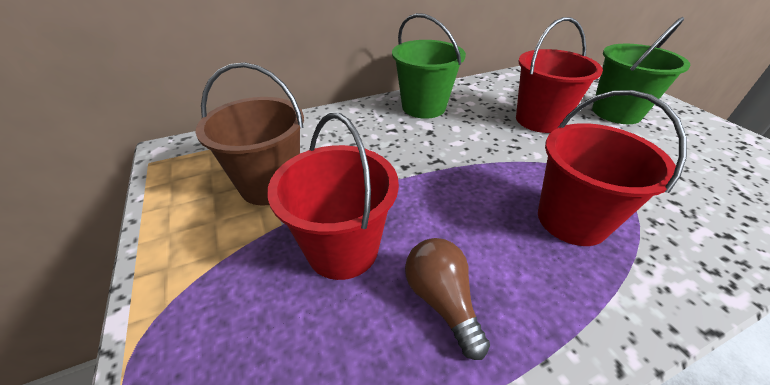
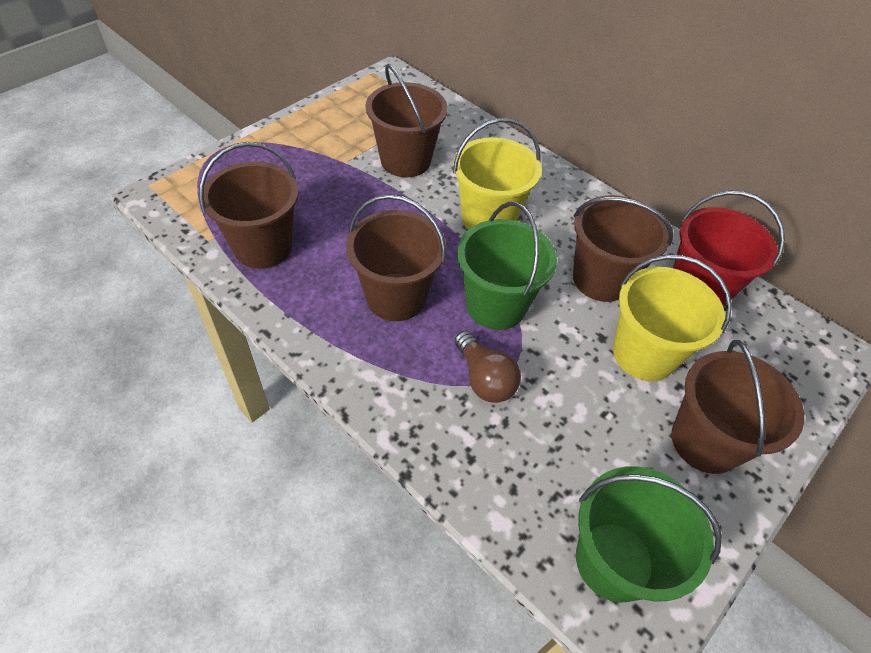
brown bucket: [196,62,304,206] = 1 -> [199,142,299,269] [346,194,446,321] [366,64,448,178] [573,195,674,302] [671,340,804,474] = 5
red bucket: [267,113,399,280] [516,17,603,133] [538,90,687,246] = 3 -> [673,190,785,307] = 1
yellow bucket: none = 0 -> [453,118,542,230] [613,254,732,381] = 2

